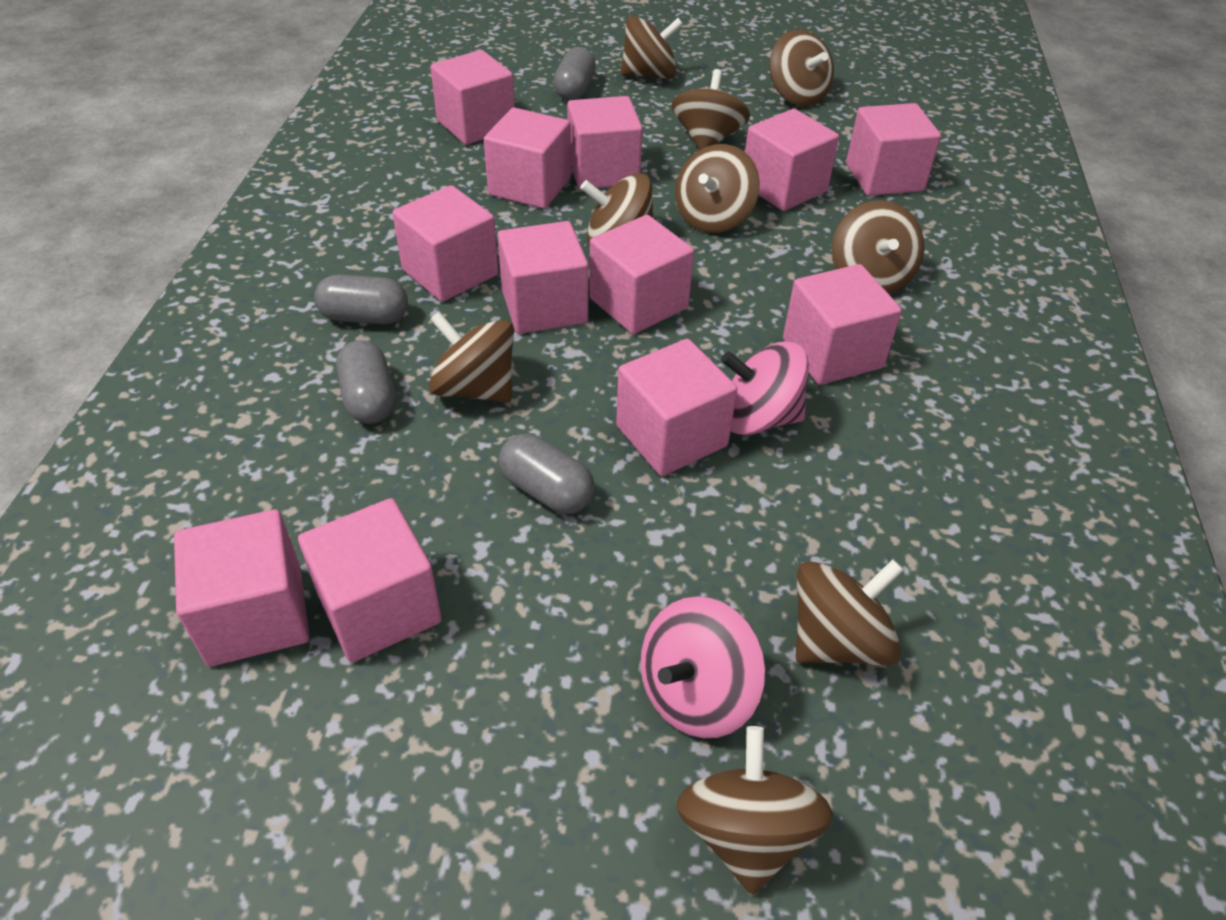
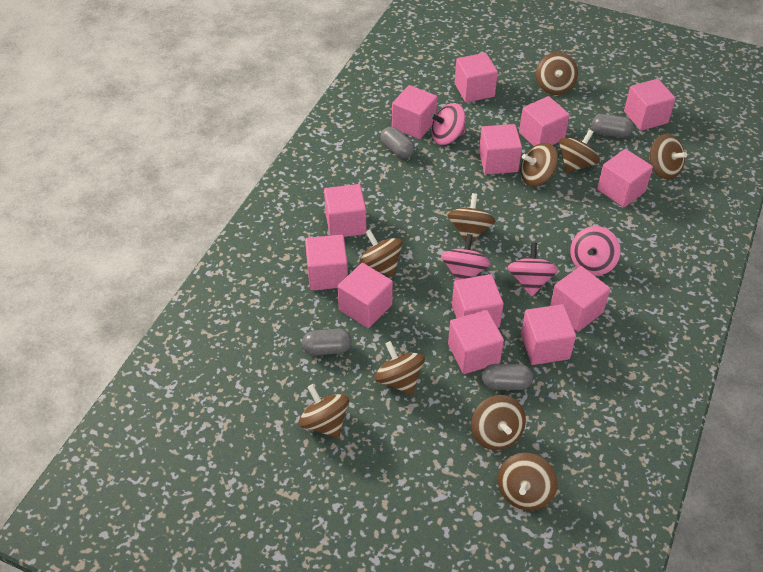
brown spinning top: [429,312,514,403] [580,173,654,246] [620,16,683,79] [671,69,750,150] [675,144,760,233] [676,726,833,895] [770,29,834,107] [796,559,904,666] [832,200,924,294] = 9 -> [299,384,349,438] [359,230,403,277] [375,341,425,395] [448,193,495,242] [471,395,526,450] [498,453,557,511] [520,143,558,186] [536,52,578,95] [559,129,600,173] [649,134,687,180] = 10
pink cube: [174,509,310,667] [298,498,442,662] [392,185,499,302] [430,50,515,145] [484,108,571,209] [498,221,589,334] [567,96,643,190] [589,215,694,334] [616,339,737,476] [745,109,839,211] [783,264,902,385] [846,103,941,196] = 12 -> [305,235,348,291] [324,184,366,237] [338,263,393,328] [392,85,437,139] [448,310,504,374] [452,274,504,328] [455,53,498,103] [479,124,522,174] [519,96,570,146] [521,304,576,365] [550,266,610,332] [597,149,653,207] [624,79,676,131] = 13
pink spinning top: [640,596,765,738] [721,341,809,435] = 2 -> [430,103,465,145] [441,234,491,280] [507,243,559,297] [570,226,620,276] = 4

